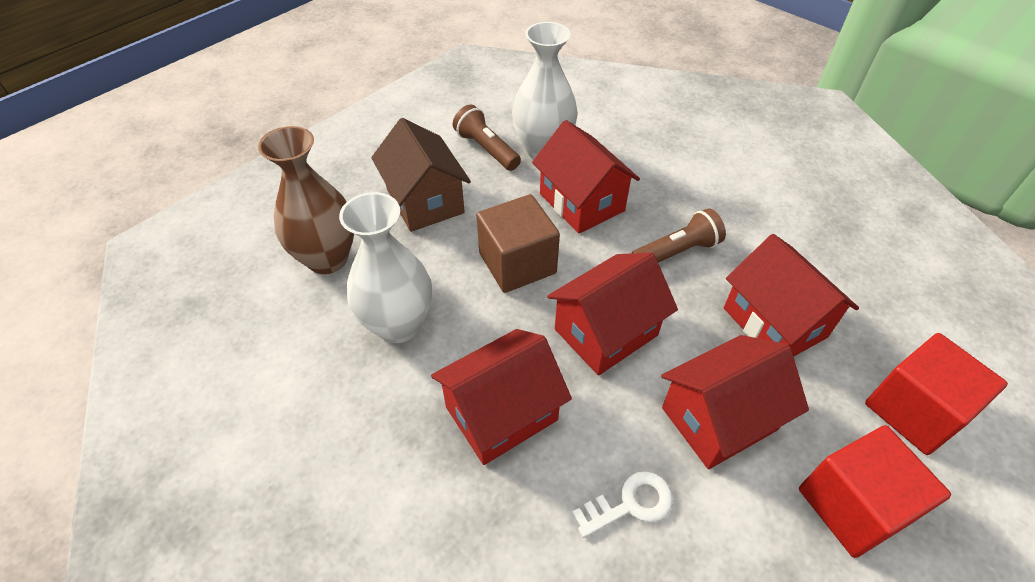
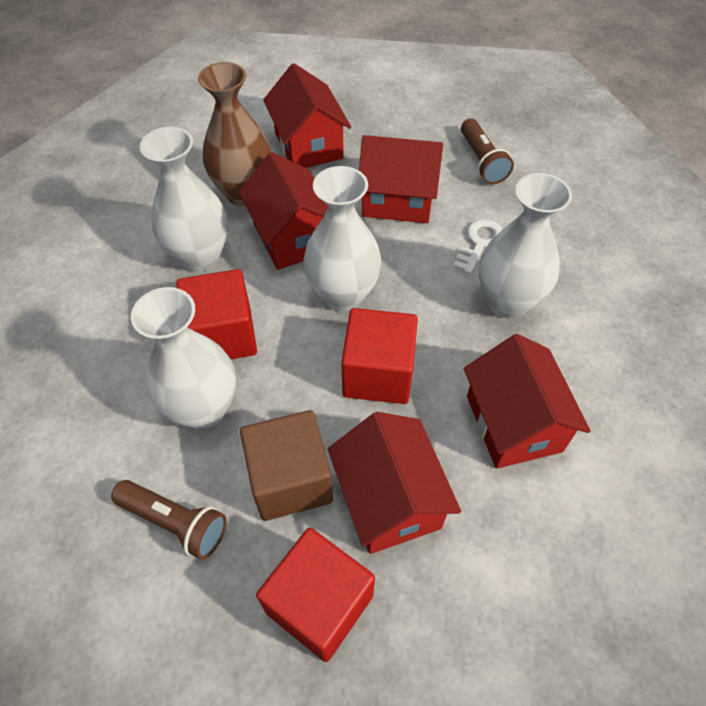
brown house: [371,118,471,232] = 1 -> none = 0
red cube: [799,425,951,558] [865,333,1008,455] = 2 -> [176,269,257,359] [256,528,375,662] [341,308,418,404] = 3
white vase: [339,192,432,343] [512,22,578,159] = 2 -> [131,287,236,429] [140,127,228,272] [303,166,381,311] [479,173,572,319] = 4

